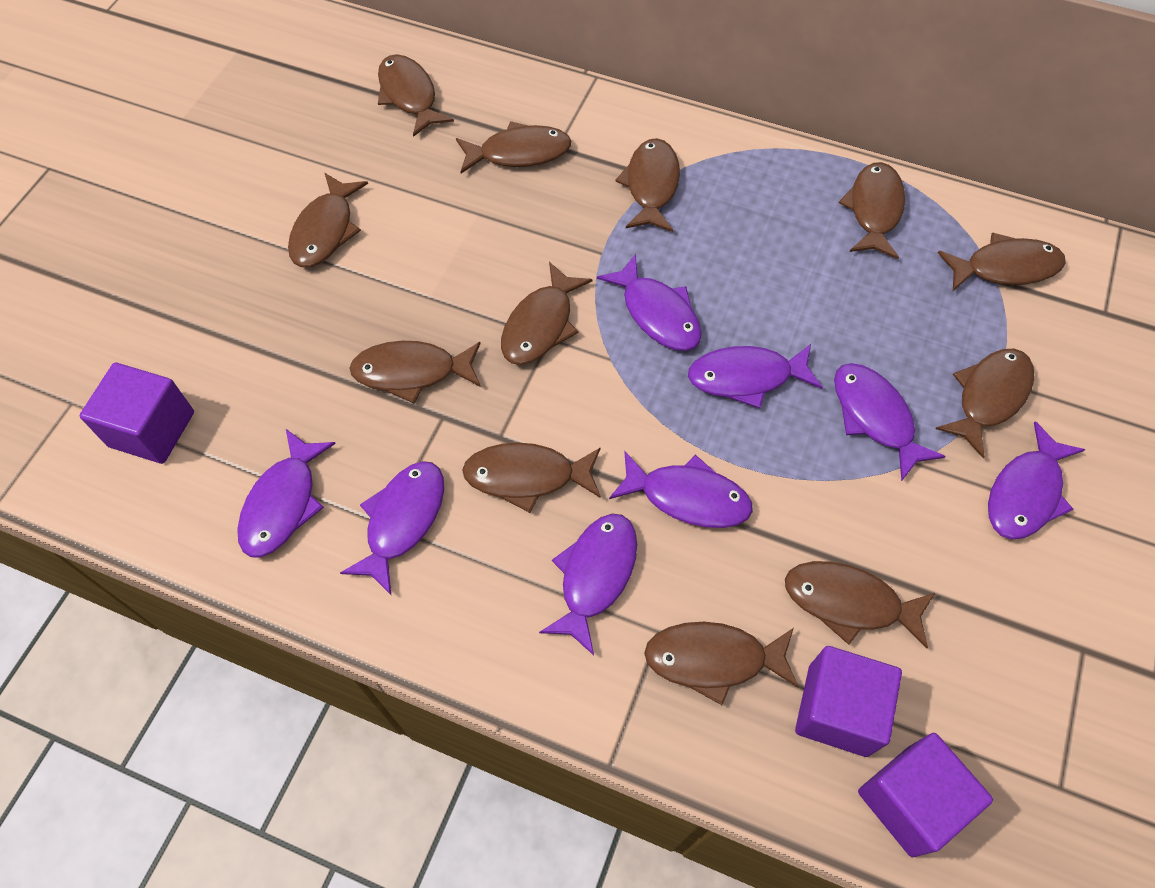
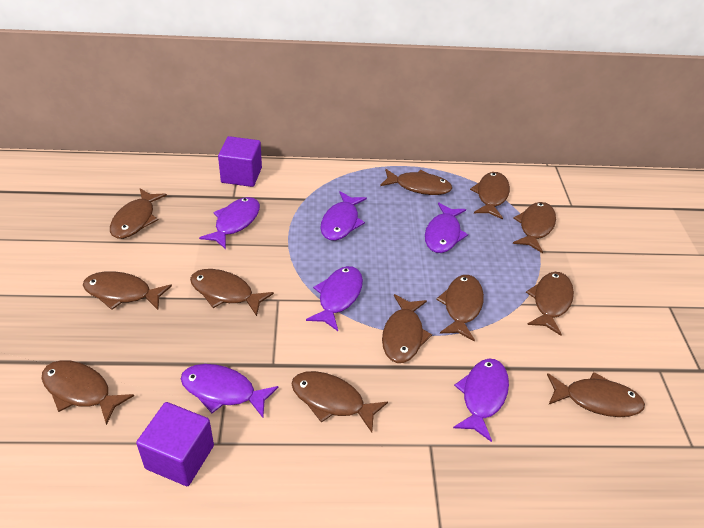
purple cube: [79,363,194,464] [795,646,902,757] [858,733,993,857] = 3 -> [136,402,214,486] [218,136,262,187] = 2
purple fish: [237,429,336,557] [340,461,444,595] [539,514,637,655] [597,254,702,351] [609,452,753,528] [688,344,822,409] [834,363,946,482] [988,421,1085,539] = 8 -> [181,364,279,418] [199,197,260,249] [306,266,363,331] [320,191,367,241] [425,202,468,253] [453,359,509,442] = 6

